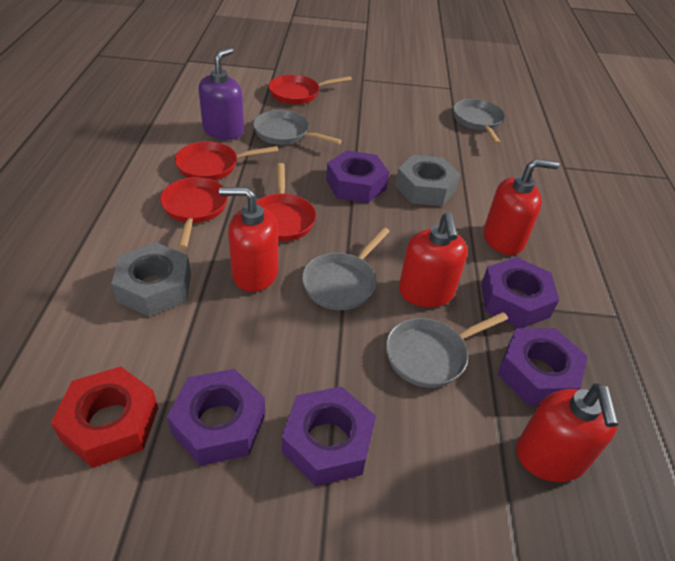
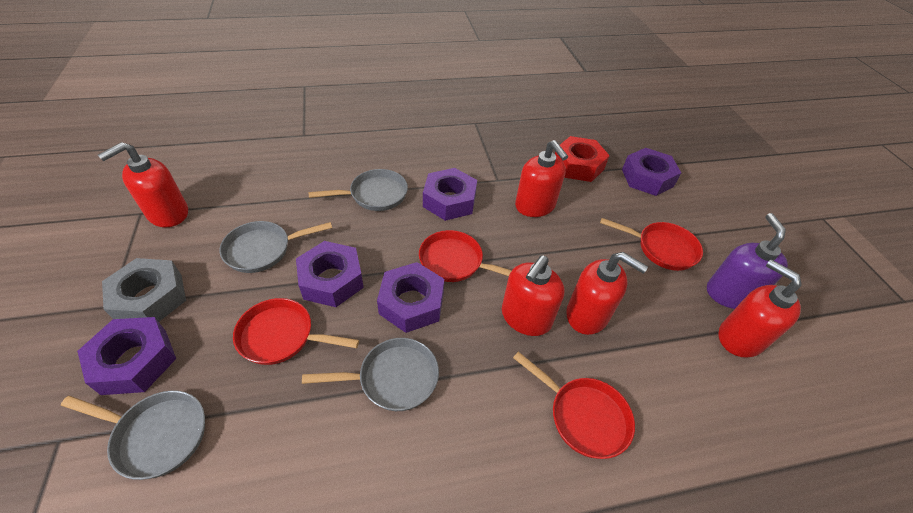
grey nut: [111,242,191,317] [395,155,460,206] = 2 -> [102,258,186,322] = 1
red soap dispenser: [219,187,279,292] [399,212,468,307] [484,159,559,255] [516,383,619,482] = 4 -> [98,142,188,227] [502,255,565,336] [515,140,568,217] [566,252,648,335] [718,259,802,358] = 5

